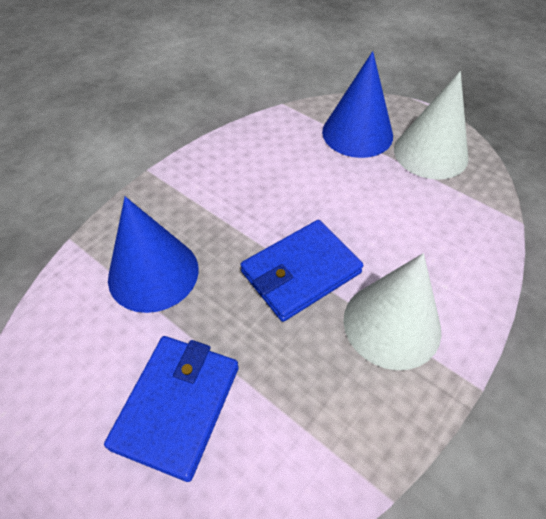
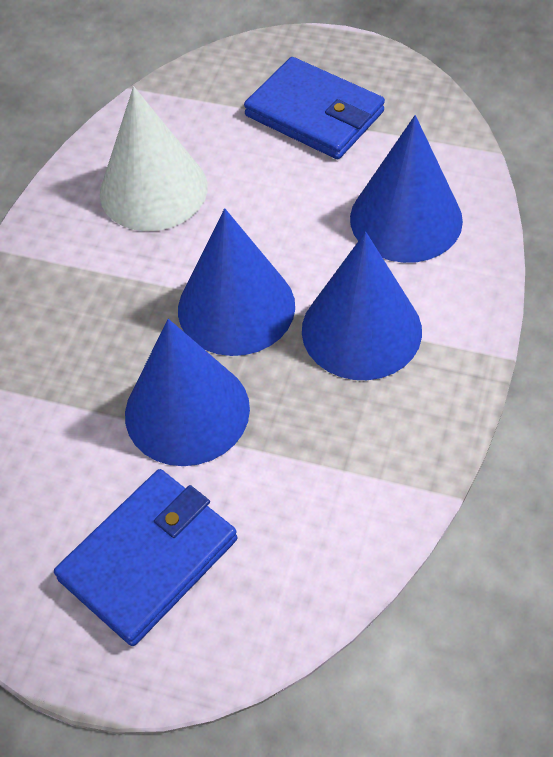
blue cone: [108,196,199,313] [322,51,393,158] = 2 -> [125,319,250,466] [178,208,295,356] [302,232,422,380] [350,115,463,263] = 4
white cone: [344,253,441,370] [394,71,469,180] = 2 -> [100,86,208,231] = 1

